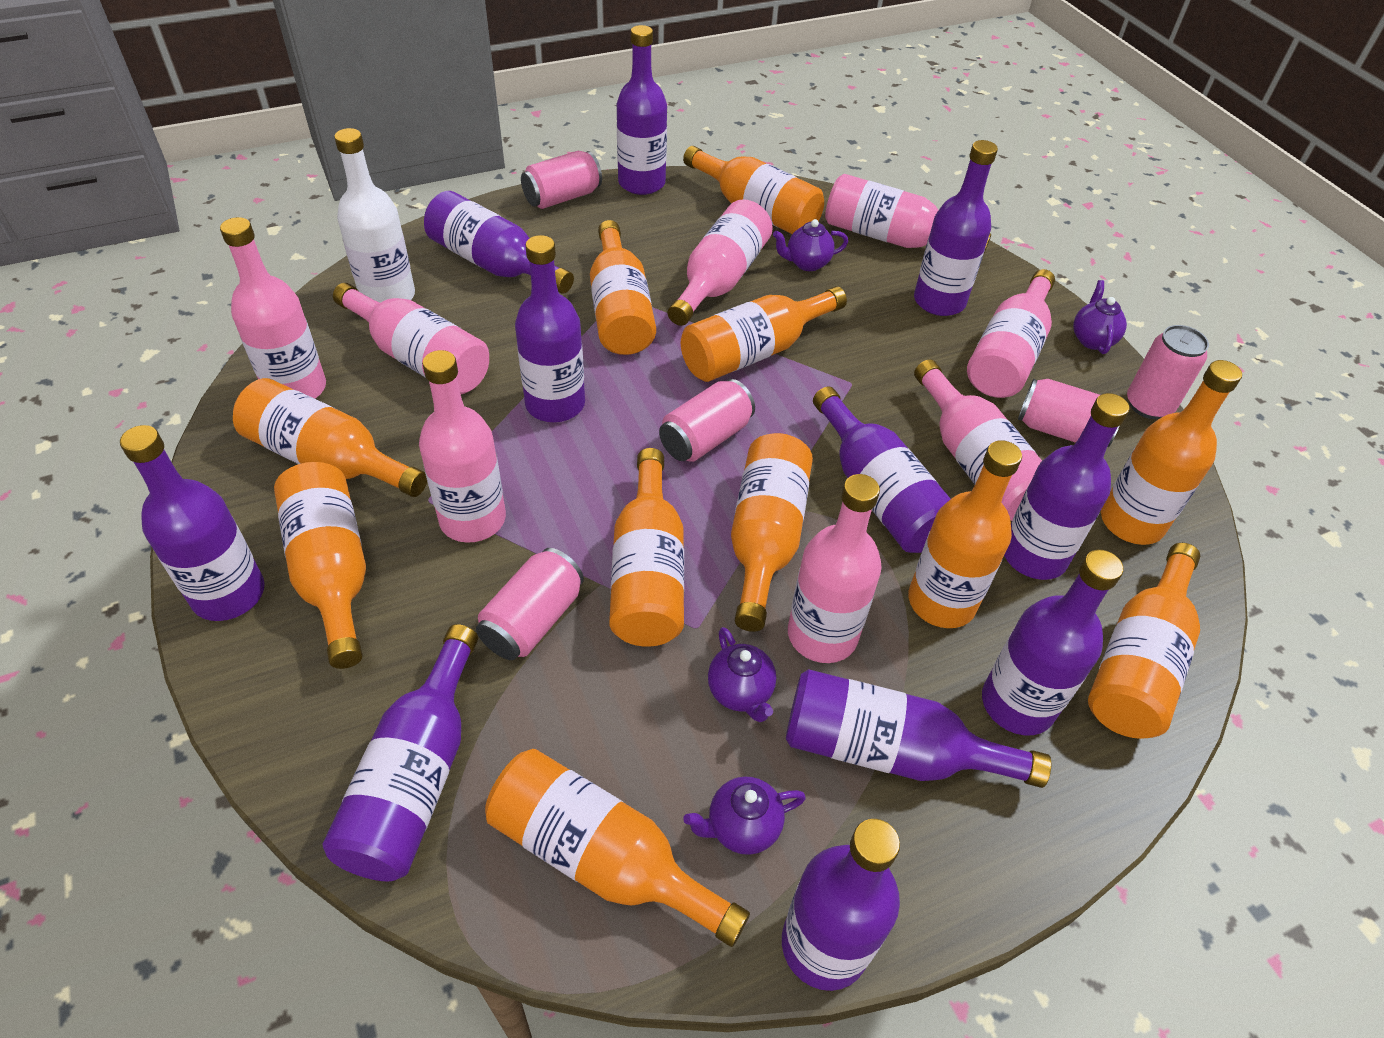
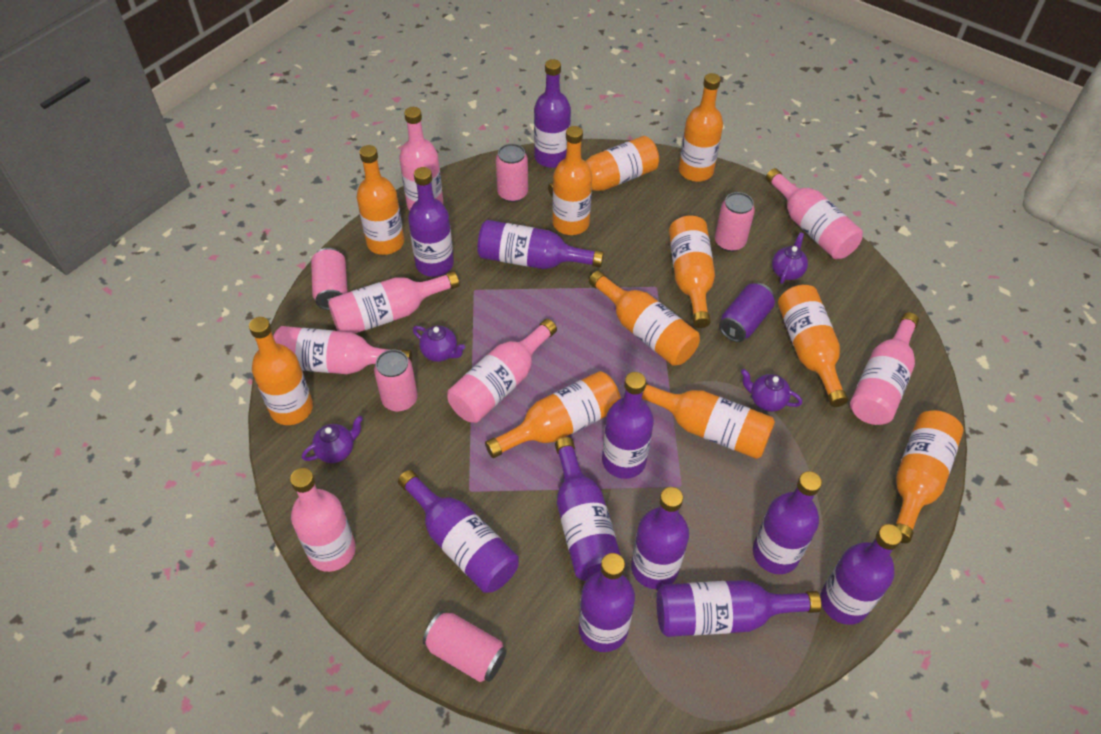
pink bottle: [220,217,326,399] [333,283,489,394] [419,350,506,543] [668,199,773,326] [788,474,882,663] [825,174,991,255] [914,359,1042,521] [967,269,1055,398] = 8 -> [273,326,412,374] [290,468,356,572] [328,271,459,334] [399,107,443,211] [447,319,557,423] [766,168,863,259] [850,312,919,425] = 7
purple can: none = 0 -> [719,283,775,342] = 1
white bottle: [334,128,415,303] = 1 -> none = 0

